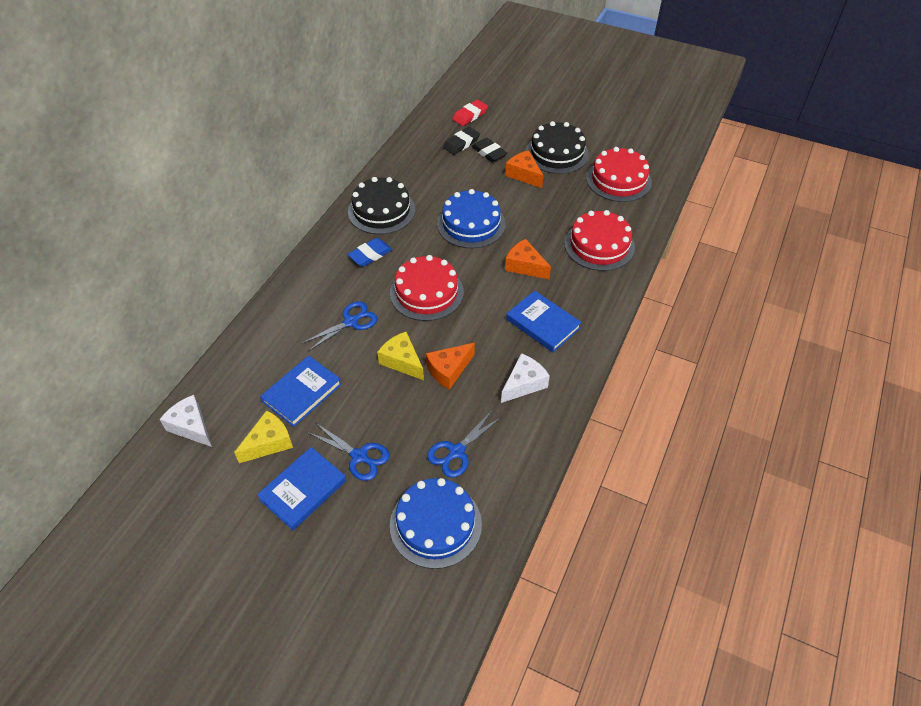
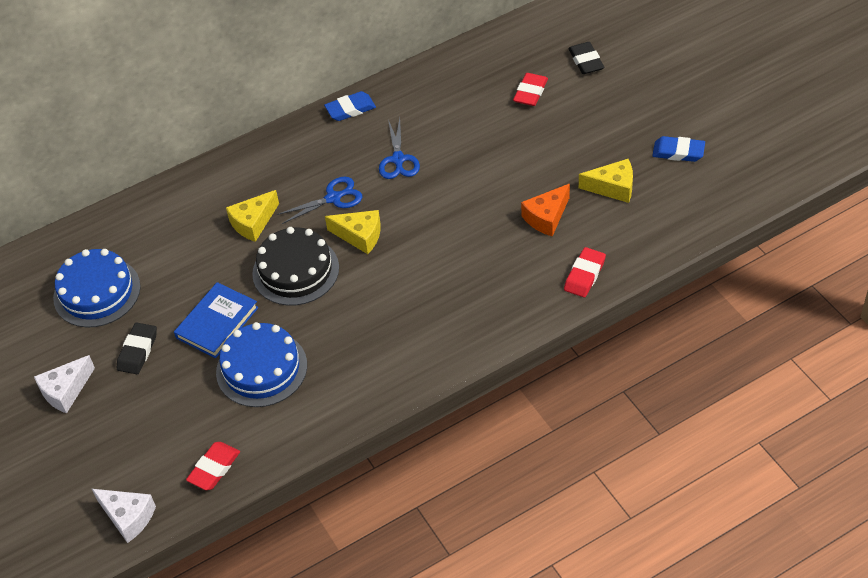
black cake: [348,177,415,234] [526,121,589,174] = 2 -> [252,227,339,306] = 1
blue book: [257,447,346,530] [260,356,342,427] [506,290,582,352] = 3 -> [174,282,258,358] = 1
blue eraser: [347,238,392,267] = 1 -> [324,91,376,121] [652,136,705,162] = 2
blue scissors: [302,301,378,351] [307,423,390,481] [427,411,502,478] = 3 -> [277,177,362,224] [379,118,420,179] = 2
orange cheese: [426,343,475,390] [505,150,544,188] [505,239,551,279] = 3 -> [521,184,570,237] = 1
red cake: [390,255,464,321] [564,210,635,271] [586,147,652,202] = 3 -> none = 0
red eraser: [452,100,488,126] = 1 -> [186,442,240,490] [513,73,548,106] [564,247,606,297] = 3
yellow cheese: [234,410,293,463] [377,332,424,380] = 2 -> [226,190,279,242] [325,210,381,254] [579,159,633,203] = 3

